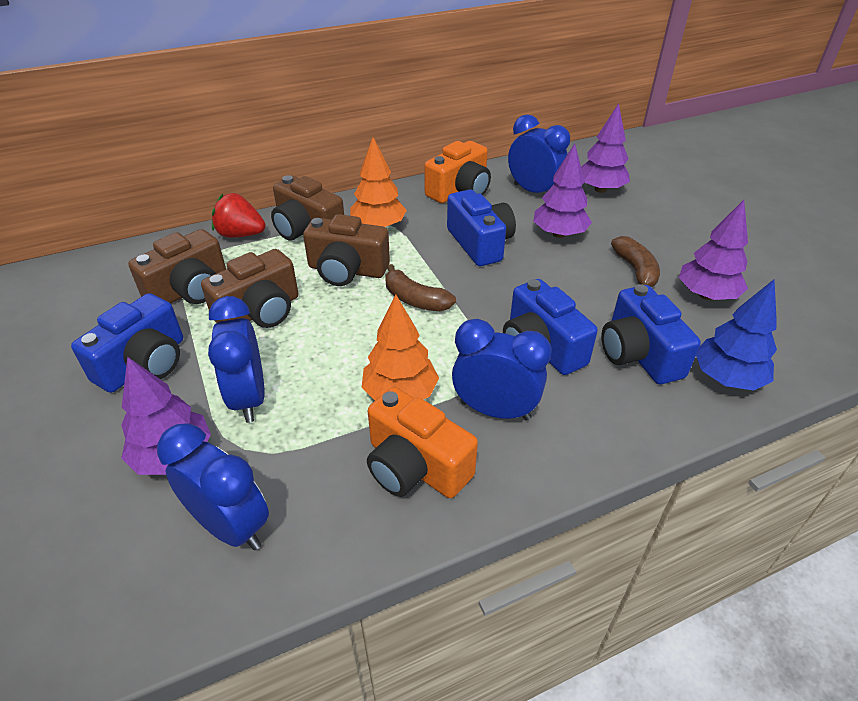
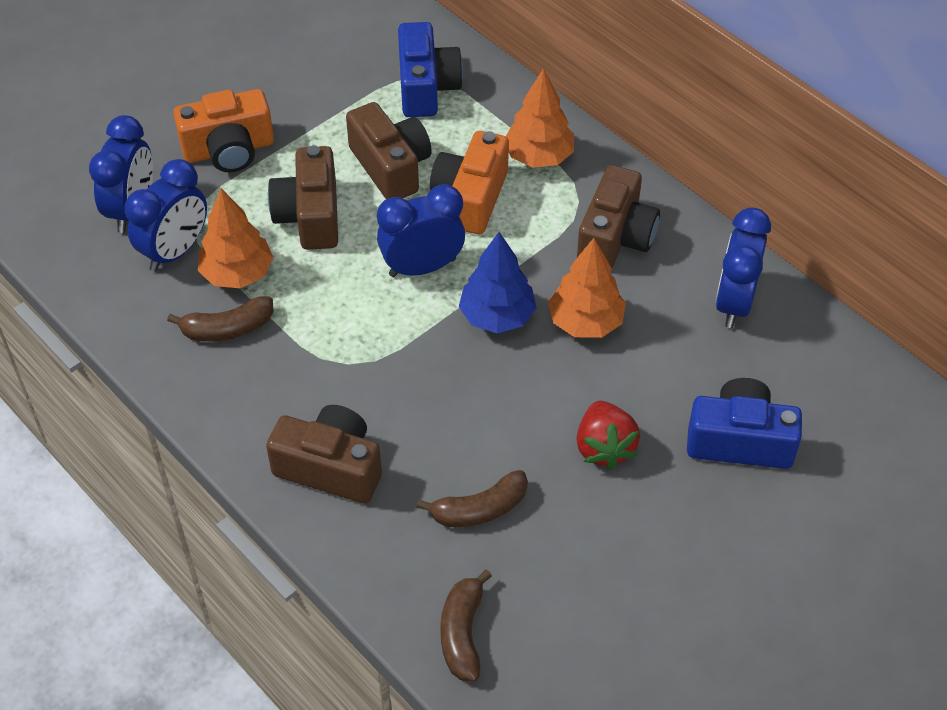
blue camera: [71,293,183,393] [447,190,516,266] [503,279,598,375] [601,284,701,384] = 4 -> [398,22,463,117] [687,378,802,469] = 2
brown banana: [385,264,456,311] [611,236,660,287] = 2 -> [167,296,274,341] [416,470,528,527] [440,569,492,682] = 3
orange tree: [350,137,407,227] [362,294,439,400] = 2 -> [198,188,274,288] [506,68,574,168] [548,238,626,338] = 3
purple tree: [121,356,211,475] [533,143,592,238] [581,103,630,193] [679,200,748,300] = 4 -> none = 0

